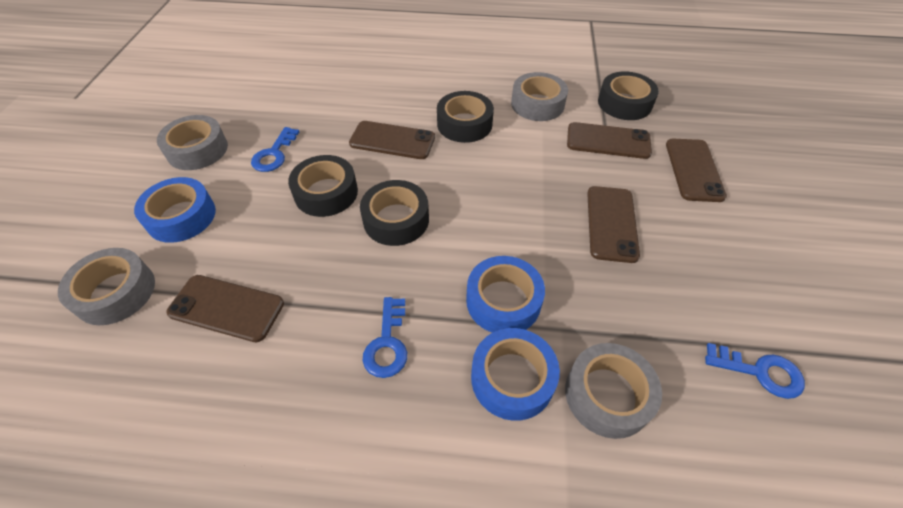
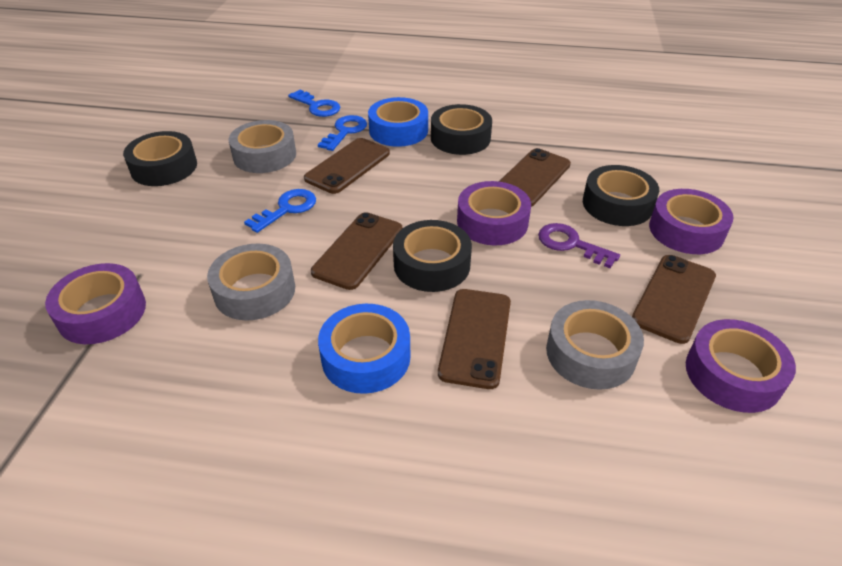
blue tape: [134,177,216,243] [466,256,545,333] [471,328,560,421] = 3 -> [318,304,410,394] [368,97,428,147] = 2
grey tape: [58,248,155,325] [157,115,228,170] [511,72,568,121] [565,343,662,439] = 4 -> [207,244,295,321] [229,120,296,173] [546,300,644,390] = 3
purple key: none = 0 -> [538,223,620,269] = 1
purple tape: none = 0 -> [45,263,146,344] [457,181,531,245] [649,189,734,254] [686,319,796,413] = 4

